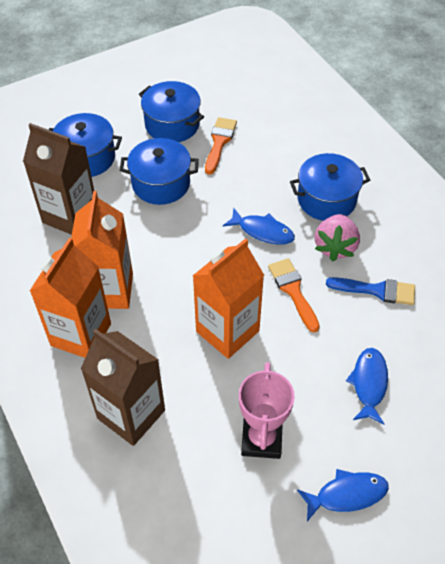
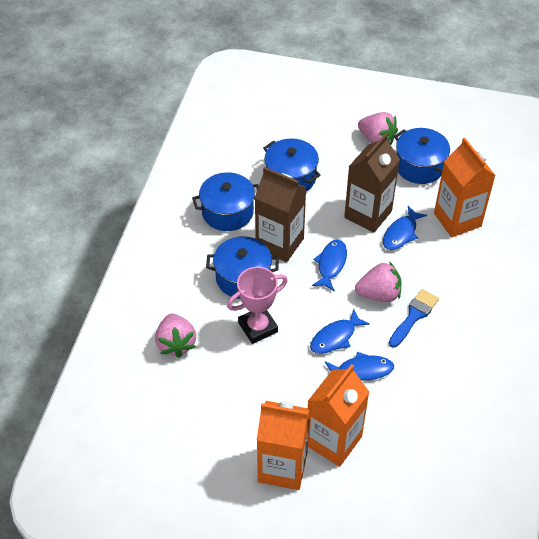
blue fish: [223,208,295,245] [297,469,389,521] [346,348,388,424] = 3 -> [310,309,370,354] [312,240,347,292] [325,352,394,380] [383,206,427,250] = 4
orange brush: [205,117,237,175] [268,258,320,332] = 2 -> none = 0
pink strawberry: [315,214,360,261] = 1 -> [155,313,196,358] [355,261,401,302] [358,112,398,145] = 3

